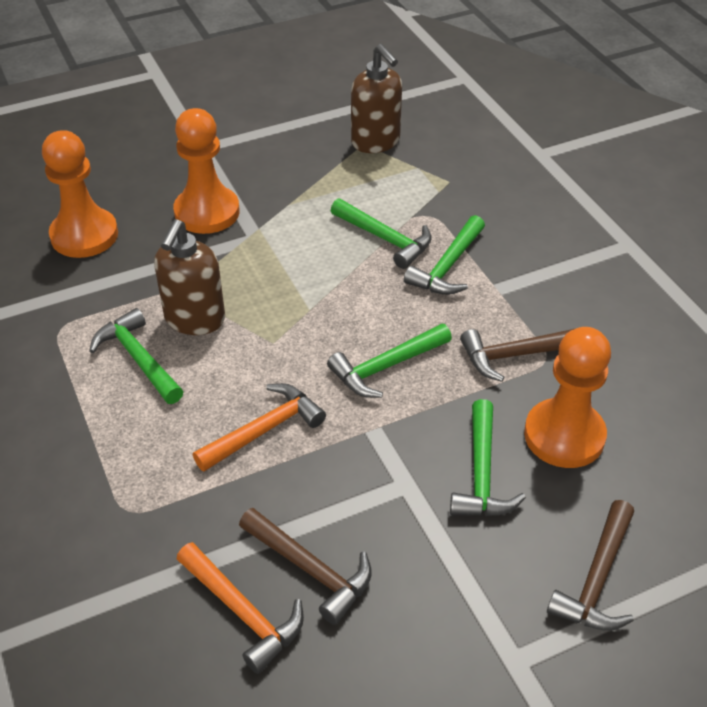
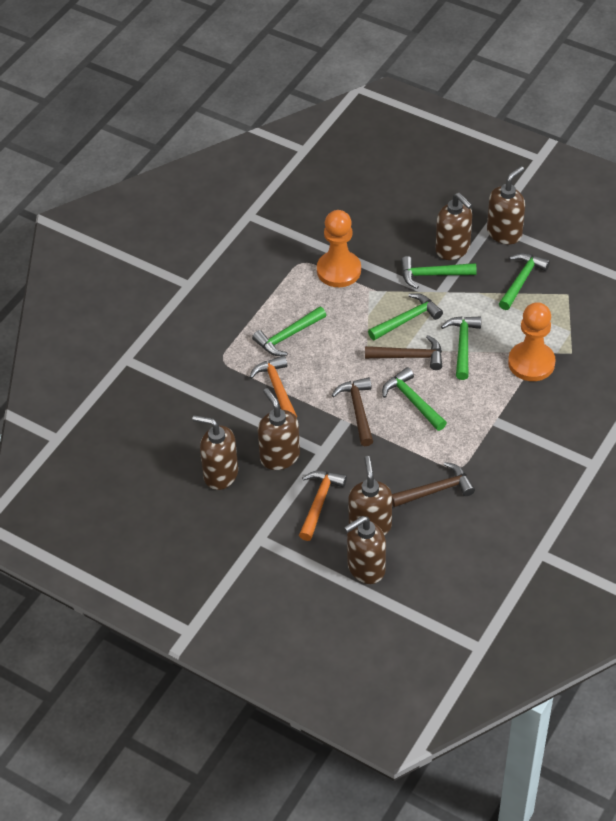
brown soap dispenser: [154,219,225,335] [351,44,402,153] = 2 -> [192,415,238,490] [258,388,300,470] [344,516,386,584] [348,456,392,536] [436,193,473,260] [487,166,525,244] = 6
green hammer: [89,308,184,404] [327,324,452,398] [331,198,432,269] [404,215,485,295] [450,399,526,516] = 5 -> [252,306,326,356] [368,293,443,341] [382,367,447,431] [401,256,477,289] [441,316,481,380] [499,253,550,310] = 6
orange pawn: [42,130,118,258] [173,108,240,234] [524,327,611,468] = 3 -> [317,210,361,287] [508,302,556,381] = 2

